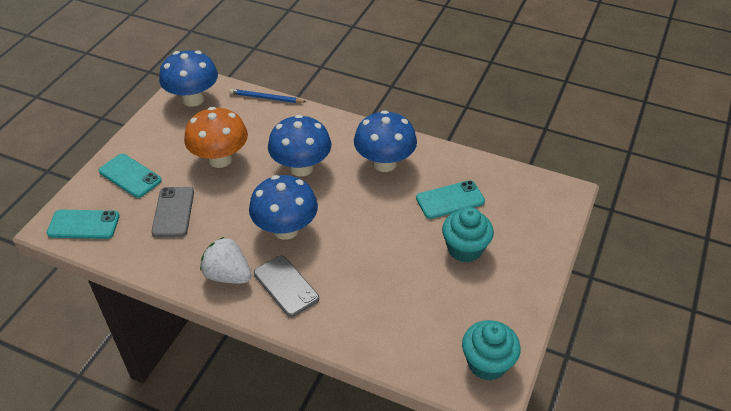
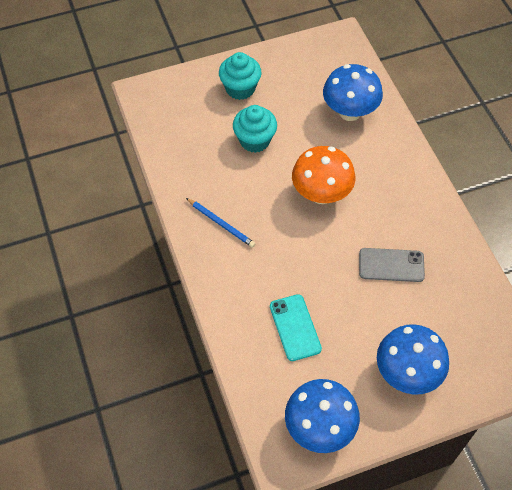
blue mushroom: [159,50,218,107] [249,175,318,240] [268,115,331,177] [354,110,417,172] = 4 -> [285,379,360,453] [323,64,383,121] [377,324,449,395] = 3
grey phone: [151,187,194,237] [254,255,319,317] = 2 -> [359,248,425,282] = 1
turquoise phone: [47,210,120,239] [99,154,162,198] [416,180,485,219] = 3 -> [270,294,322,361] = 1
white strawberry: [200,237,251,284] = 1 -> none = 0

